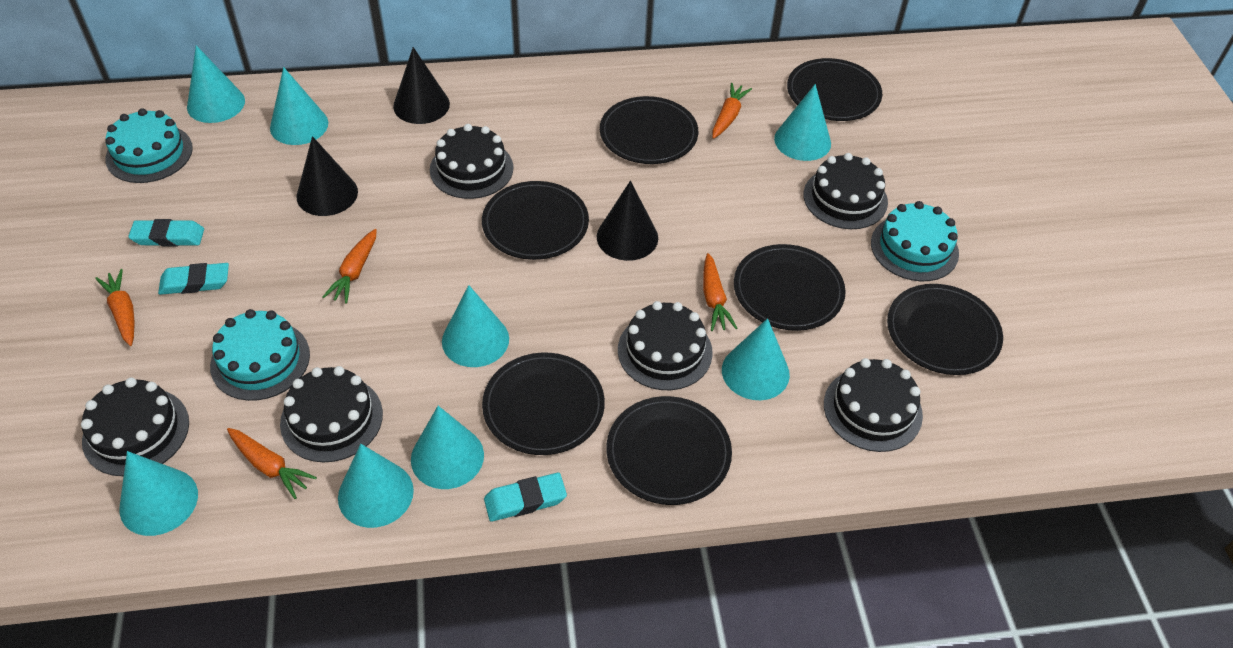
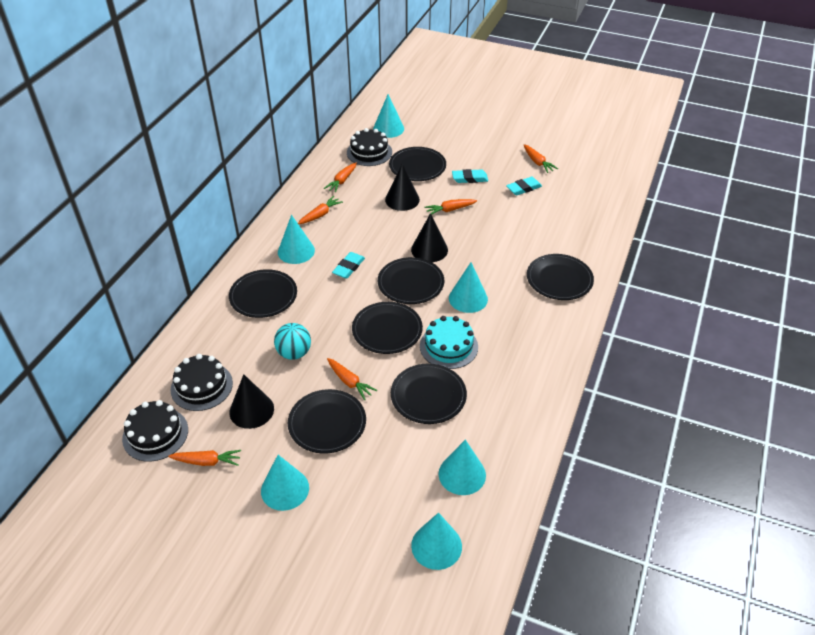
black cake: [81,378,189,476] [280,366,383,462] [430,124,513,199] [618,301,713,390] [803,153,888,229] [824,358,923,452] = 6 -> [122,400,188,462] [170,354,233,411] [347,128,392,166] = 3
orange carrot: [95,269,135,346] [227,428,317,499] [323,229,377,303] [703,253,737,331] [712,83,752,139] = 5 -> [168,450,241,466] [298,196,343,224] [324,163,357,193] [327,358,377,400] [424,199,477,215] [524,144,558,173] = 6
turquoise ball: none = 0 -> [274,323,311,360] = 1
turquoise cake: [105,108,193,183] [210,309,310,401] [871,201,959,281] = 3 -> [420,316,478,369] = 1
turquoise cone: [119,451,198,536] [187,45,245,123] [270,67,328,145] [338,444,414,528] [411,406,484,489] [442,285,509,367] [722,318,790,400] [774,84,831,161] = 8 -> [261,455,309,511] [278,215,315,264] [373,94,404,138] [411,513,462,570] [439,439,486,495] [449,262,488,313] = 6

